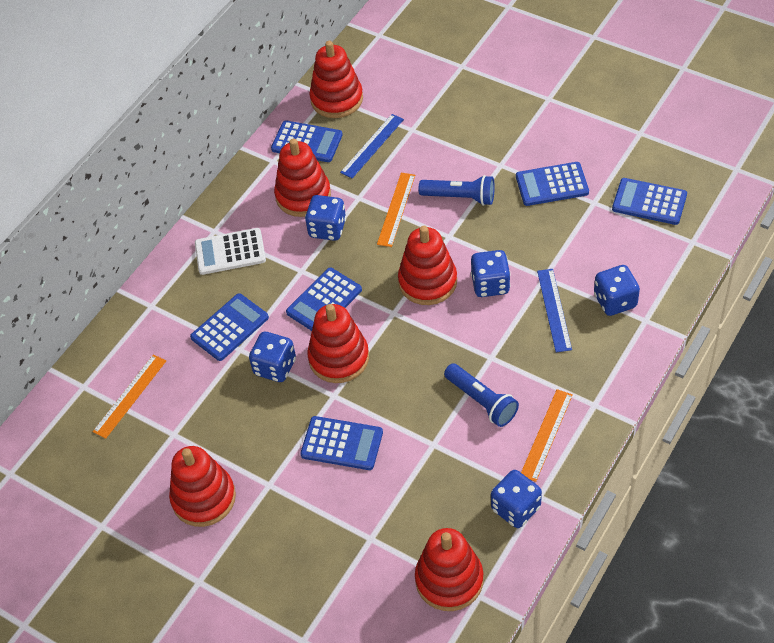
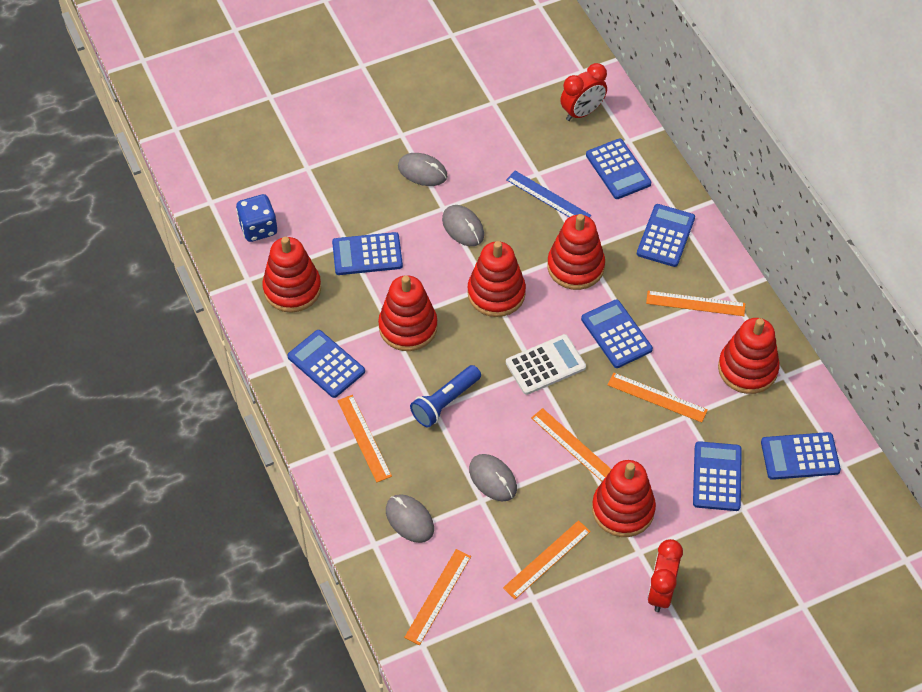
blue calculator: [190,293,269,361] [271,120,343,162] [286,268,362,331] [300,416,383,470] [516,162,589,206] [612,178,687,225] = 6 -> [287,330,365,398] [332,232,403,275] [581,300,653,368] [586,139,651,199] [637,204,695,267] [693,441,742,511] [761,432,841,480] = 7
blue dice: [249,332,296,382] [305,195,346,241] [471,250,511,297] [491,470,542,528] [594,265,640,316] = 5 -> [236,194,277,242] = 1
blue flashlight: [419,175,495,206] [444,363,519,427] = 2 -> [410,365,481,427] = 1
blue ruler: [340,114,404,178] [537,269,572,352] = 2 -> [506,171,591,218] = 1
grey mouse: none = 0 -> [386,494,434,543] [398,153,448,186] [442,205,484,246] [469,454,517,502] = 4
orange ruler: [93,354,166,439] [377,173,415,247] [521,389,573,482] = 3 -> [337,395,392,482] [404,549,471,645] [503,520,591,599] [531,408,612,481] [608,373,708,423] [646,291,745,316] = 6
red clock: none = 0 -> [560,63,607,121] [647,539,683,612] = 2

